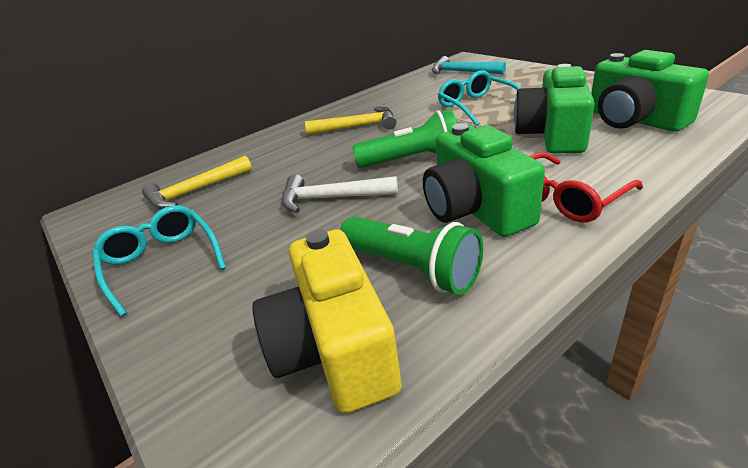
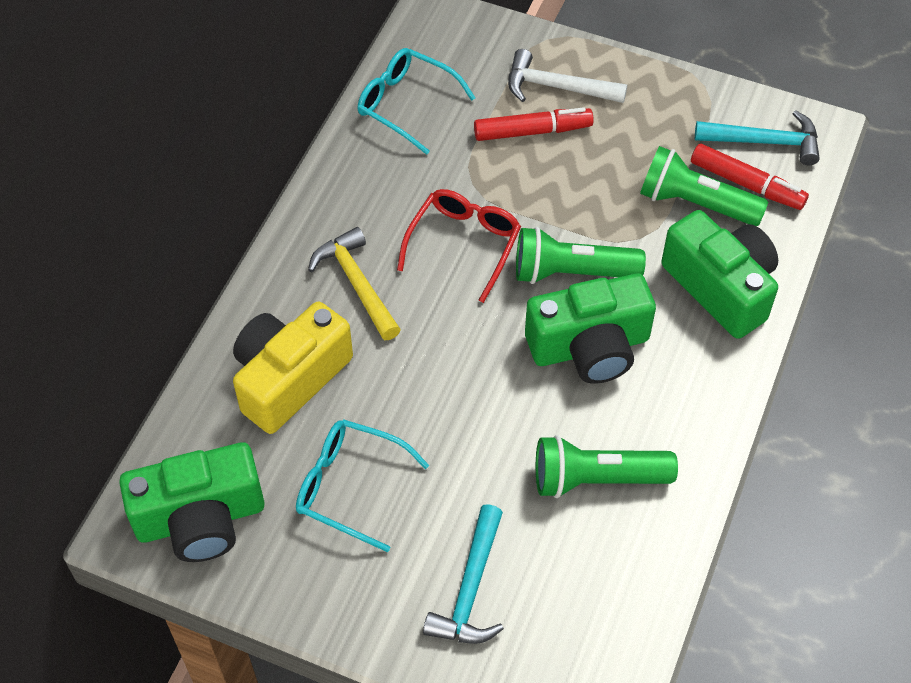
green flashlight: [340,217,483,295] [352,109,457,168] = 2 -> [516,227,646,284] [536,435,678,498] [640,146,768,226] = 3
red marker: none = 0 -> [474,107,594,141] [691,143,809,210] = 2
turquoise hammer: [432,56,506,74] = 1 -> [423,504,504,644] [695,110,820,165] = 2
yellow hammer: [142,155,252,210] [305,107,397,135] = 2 -> [308,227,401,340] = 1

